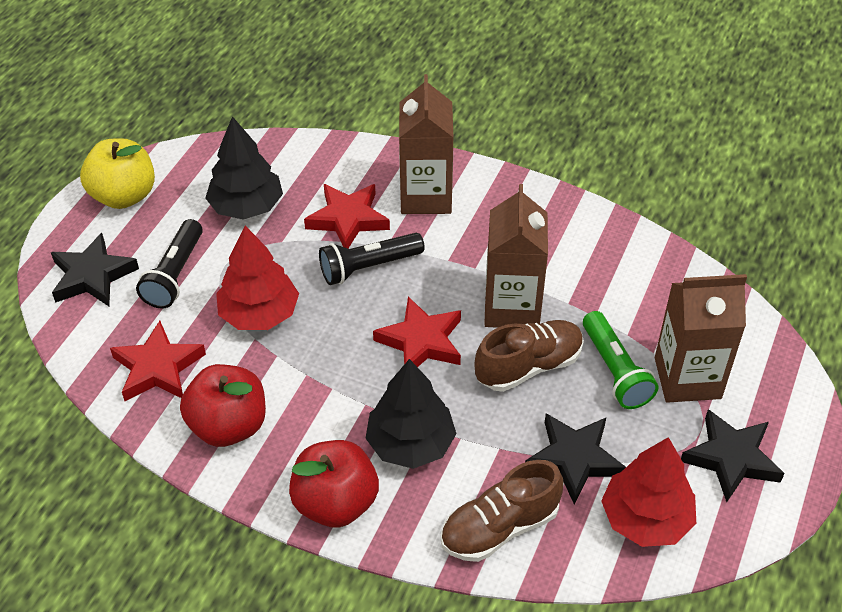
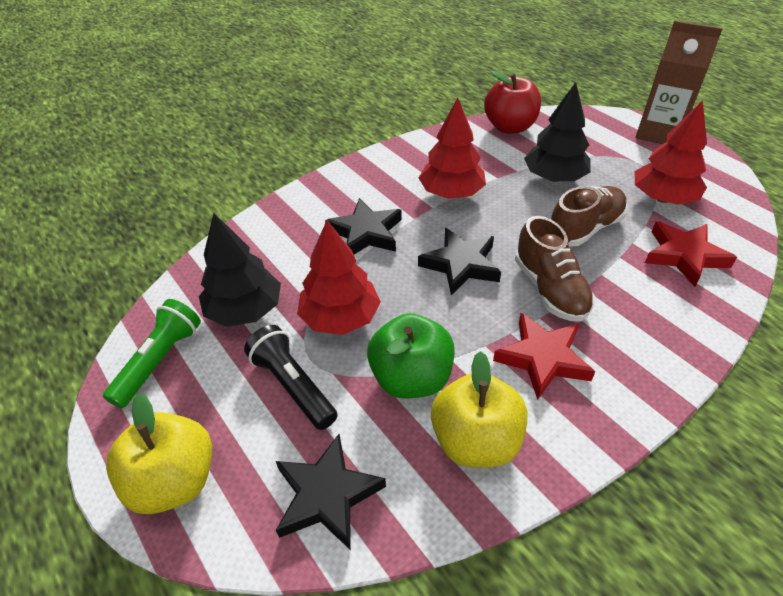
black flashlight: [136,219,203,309] [319,233,425,285] = 2 -> [244,325,338,430] = 1
brown carton: [399,74,454,214] [484,184,548,328] [655,274,747,403] = 3 -> [636,21,723,144] = 1
green apple: none = 0 -> [367,313,454,398] = 1
red apple: [180,364,266,447] [289,440,379,528] = 2 -> [484,71,541,134] = 1
red star: [110,321,206,401] [304,184,390,248] [373,297,461,367] = 3 -> [493,313,595,400] [645,221,737,287] = 2
red tree: [216,226,299,330] [601,437,696,547] = 2 -> [297,220,381,335] [419,98,486,199] [635,100,707,205] = 3
yellow apple: [80,138,155,209] = 1 -> [106,393,212,514] [431,351,527,467] = 2

